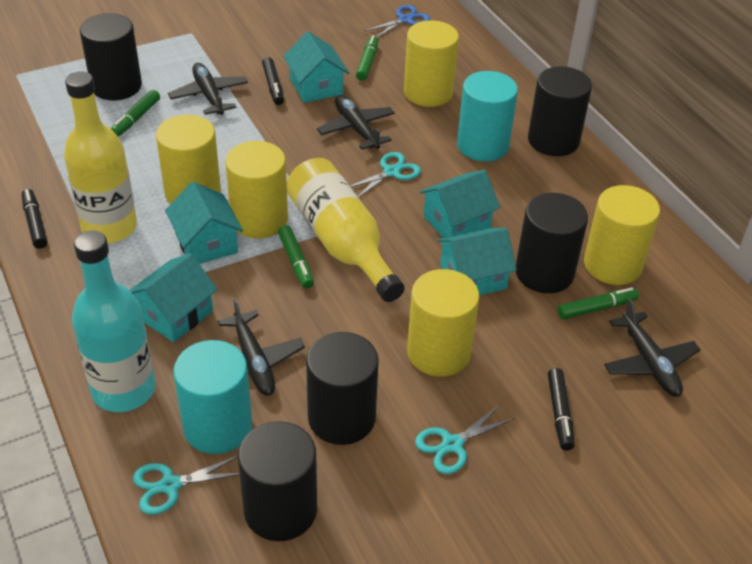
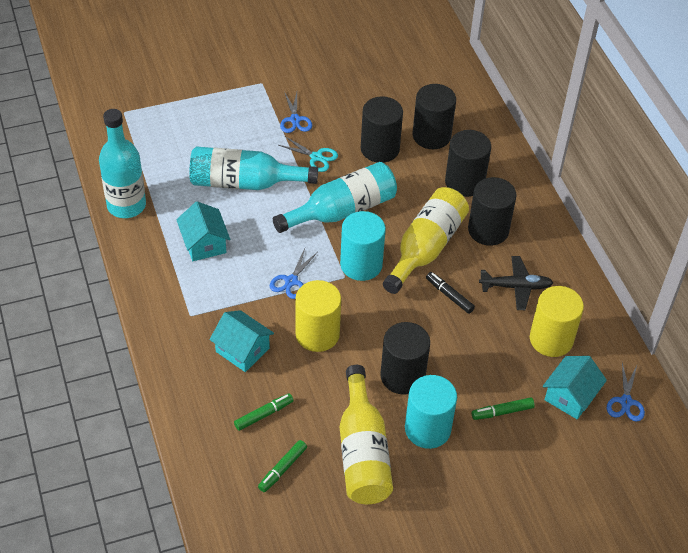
black marker: [22,189,48,249] [262,57,284,105] [548,368,575,451] = 3 -> [426,272,475,314] = 1
black plane: [168,63,248,115] [218,298,305,396] [317,95,395,150] [604,299,700,397] = 4 -> [479,256,553,310] = 1
blue scissors: [365,5,430,37] = 1 -> [270,248,318,299] [280,92,312,133] [607,363,645,422] = 3
green marker: [111,90,160,136] [278,225,314,289] [356,35,379,81] [558,287,639,320] = 4 -> [234,393,294,431] [258,440,307,492] [472,397,535,420] = 3
turquoise bottle: [72,230,155,412] = 1 -> [99,109,146,218] [189,146,318,190] [273,162,397,233] = 3
turquoise house: [129,253,218,342] [165,182,243,264] [283,31,349,103] [420,170,500,238] [437,228,517,295] = 5 -> [176,201,230,261] [210,310,274,372] [543,356,607,419] = 3
turquoise scissors: [133,456,240,515] [350,152,421,197] [415,404,516,474] = 3 -> [278,136,338,172] = 1
yellow cylinder: [156,115,221,204] [225,141,288,239] [404,20,459,107] [407,269,479,377] [584,185,660,285] = 5 -> [295,280,341,352] [530,286,584,357] = 2

